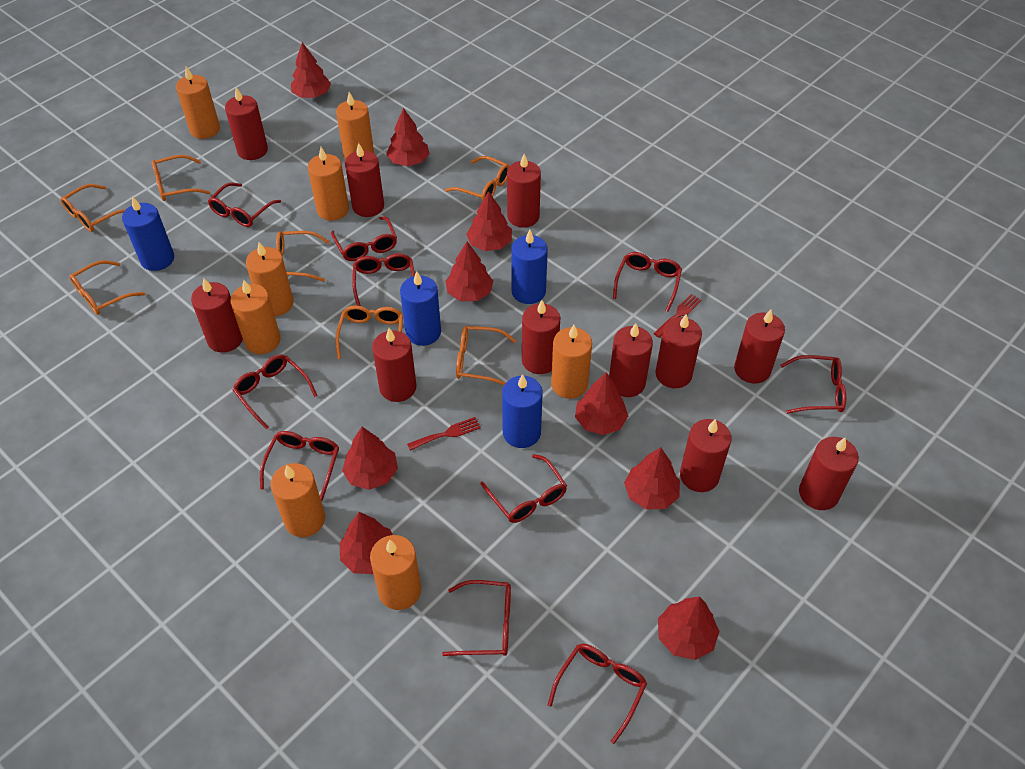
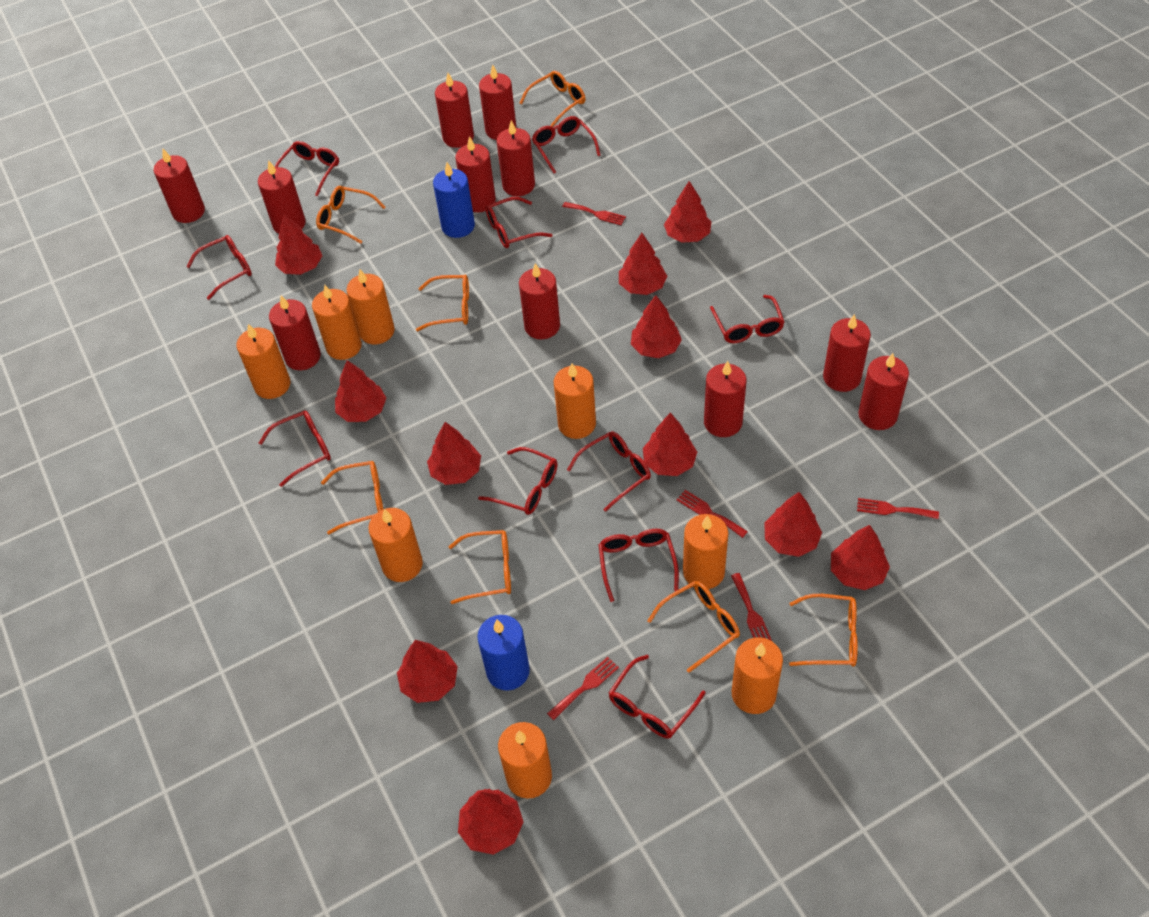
blue candle: [122,196,174,271] [400,271,441,346] [502,374,543,448] [511,230,548,304] = 4 -> [433,162,475,238] [477,615,530,690] = 2
red fork: [407,417,481,451] [654,294,702,338] = 2 -> [547,657,619,720] [562,202,626,225] [676,490,748,538] [731,573,772,641] [857,498,939,519] = 5
red tree: [291,42,331,98] [340,512,393,574] [342,427,398,490] [386,108,429,166] [445,241,493,301] [466,191,512,251] [575,372,628,435] [624,447,680,510] [658,597,720,660] = 9 -> [275,214,322,275] [335,360,386,422] [397,640,458,703] [427,422,481,485] [458,789,523,855] [619,233,667,295] [631,295,682,358] [643,413,697,476] [664,181,711,243] [764,492,822,557] [831,525,890,590] = 11

